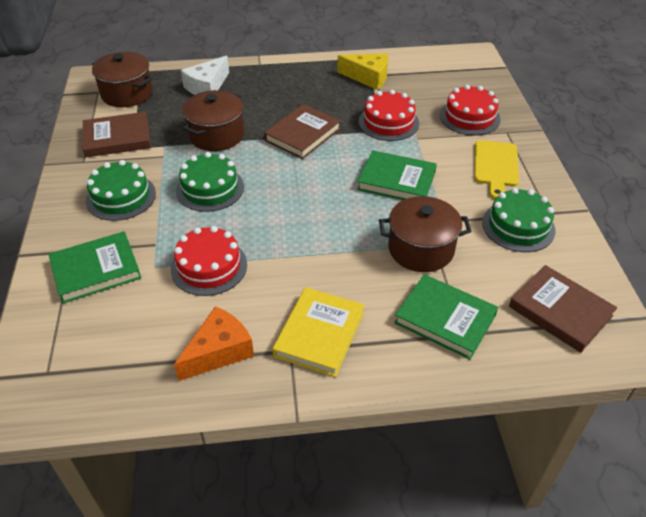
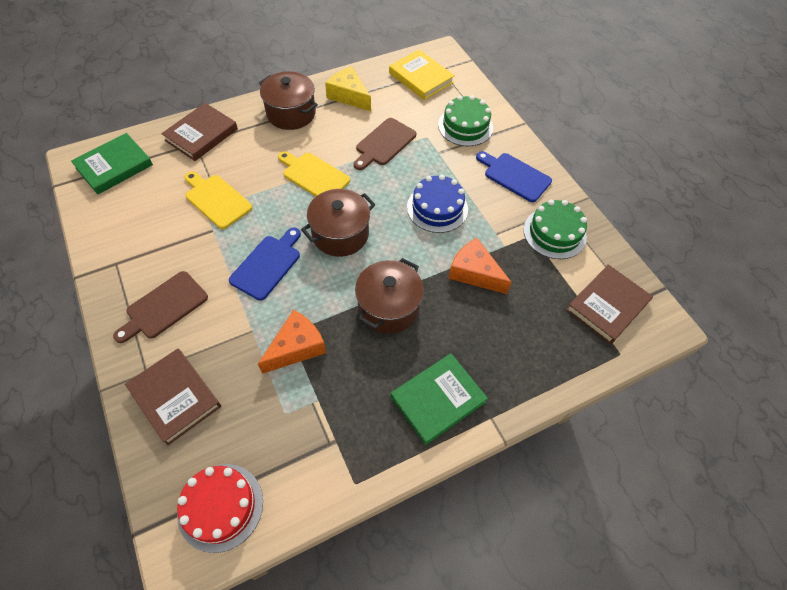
blue cake: none = 0 -> [407,175,468,233] = 1
blue cutting board: none = 0 -> [229,228,301,300] [476,151,552,202] = 2
brown cutting board: none = 0 -> [113,271,208,343] [354,118,416,170] = 2
green book: [48,231,141,303] [357,150,437,200] [394,274,498,359] = 3 -> [71,133,153,195] [391,353,488,445] = 2
green cake: [86,160,156,221] [176,152,244,212] [482,188,555,252] = 3 -> [438,95,493,146] [523,200,587,259] = 2
orange cheese: [174,306,254,381] = 1 -> [258,310,326,374] [448,238,512,294] = 2
red cake: [171,226,247,296] [359,90,419,141] [440,85,501,135] = 3 -> [177,464,263,553] = 1
white cheese: [181,56,229,95] = 1 -> none = 0
yellow cutting board: [474,140,519,199] = 1 -> [185,172,252,229] [278,151,350,196] = 2

